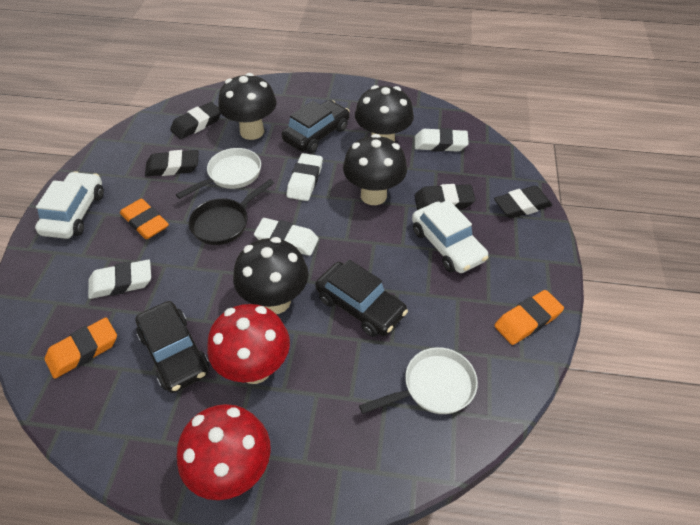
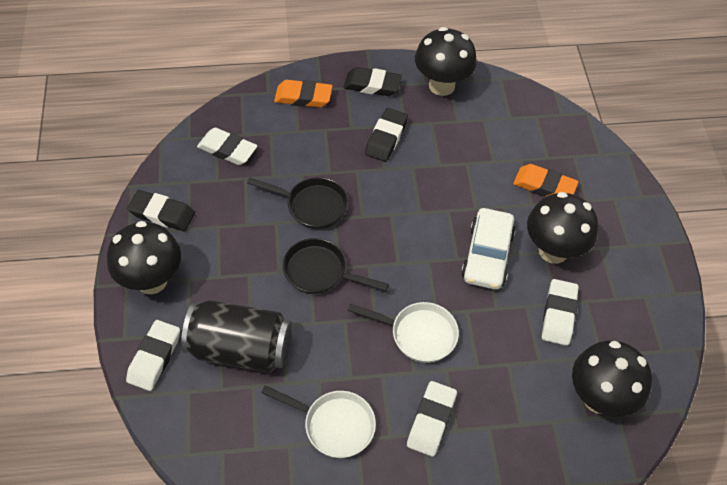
black can: none = 0 -> [181,300,292,373] = 1
black car: [136,301,209,393] [282,100,350,153] [315,259,408,337] = 3 -> none = 0
black eraser: [145,150,199,177] [170,102,221,139] [415,184,476,210] [494,186,552,218] = 4 -> [127,190,195,231] [344,67,402,96] [365,108,408,162] = 3
black pan: [189,179,274,245] = 1 -> [247,177,348,229] [283,238,389,294] = 2
orange eraser: [45,317,117,379] [120,199,169,239] [494,290,564,345] = 3 -> [274,80,332,107] [513,164,579,197] = 2
red mushroom: [177,404,271,500] [207,304,290,384] = 2 -> none = 0
white car: [35,171,104,239] [412,200,488,273] = 2 -> [461,208,516,290] = 1

